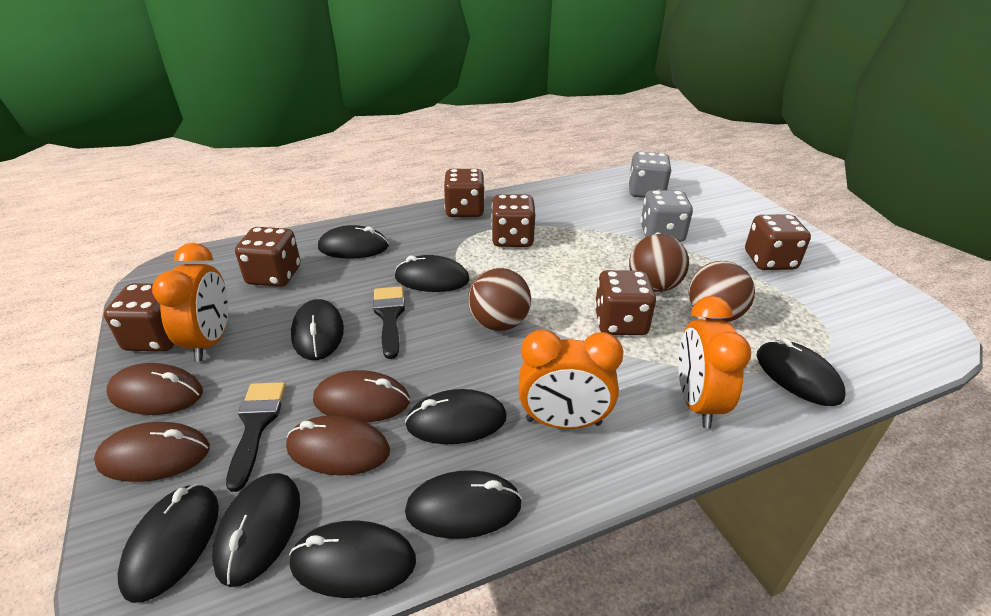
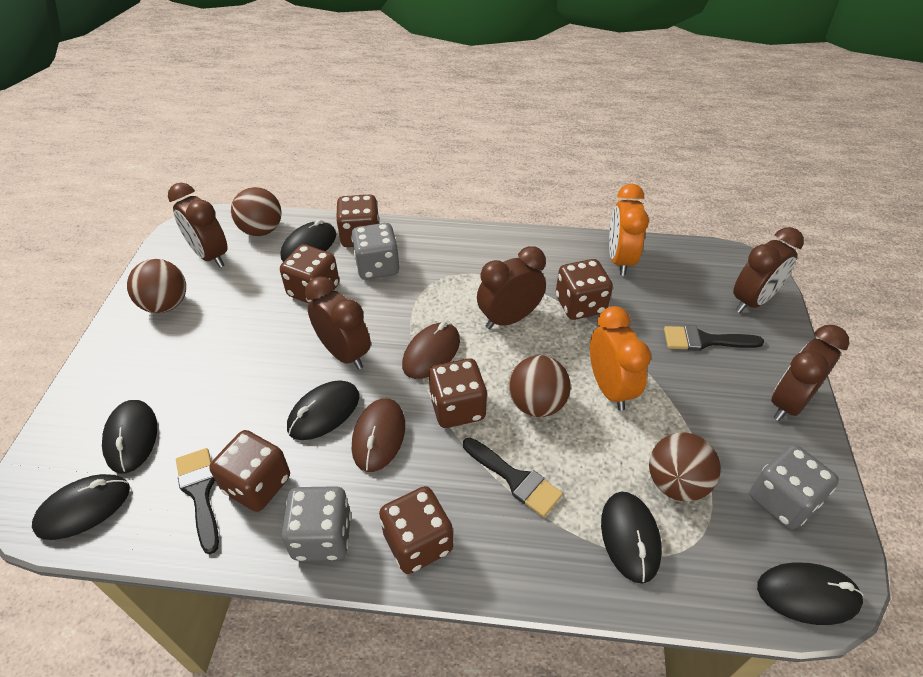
black brush: [226,382,286,492] [373,286,405,359] = 2 -> [176,448,219,554] [463,438,563,517] [664,325,764,351] = 3
black mouse: [118,483,219,603] [212,473,300,587] [289,520,416,598] [291,299,344,360] [318,225,389,259] [394,255,470,292] [405,389,507,444] [405,470,522,539] [757,338,846,406] = 9 -> [32,474,130,540] [102,400,157,473] [281,219,336,262] [287,380,359,440] [601,491,662,584] [757,563,863,625] = 6
brown ball: [468,268,531,331] [629,234,689,292] [689,261,755,322] = 3 -> [127,259,186,313] [231,187,282,236] [509,355,571,417] [649,432,721,501] = 4
brown clock: none = 0 -> [168,183,228,268] [305,276,371,369] [477,246,546,329] [733,227,804,313] [771,325,849,421] = 5
brown mouse: [94,422,210,482] [106,363,203,415] [286,415,390,476] [313,370,410,422] = 4 -> [352,398,405,472] [402,322,460,379] = 2
grey dice: [628,152,672,198] [640,190,693,242] = 2 -> [281,486,351,561] [351,223,399,280] [750,445,839,529] = 3
orange clock: [152,243,228,362] [519,329,623,429] [678,296,751,429] = 3 -> [590,306,651,411] [609,184,649,276] = 2

